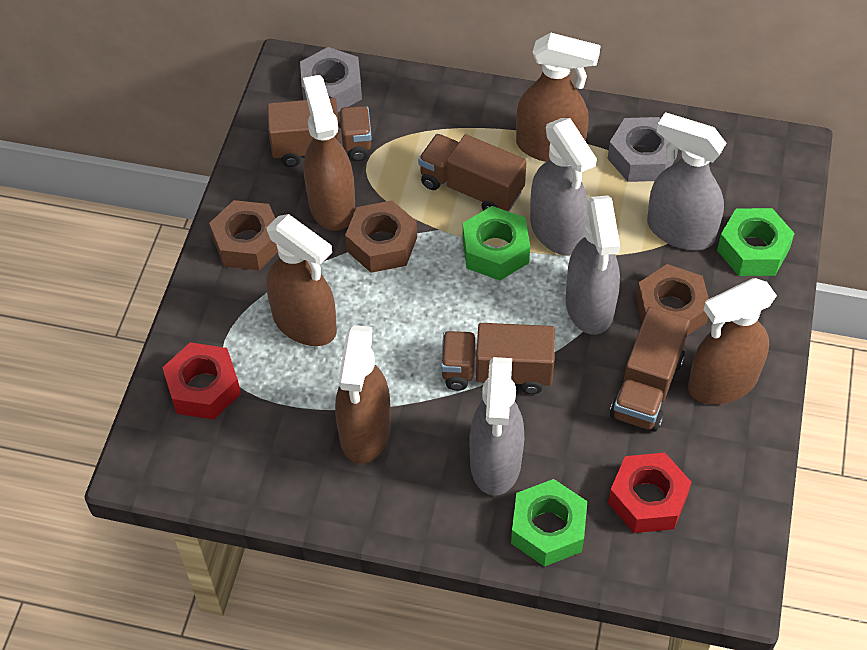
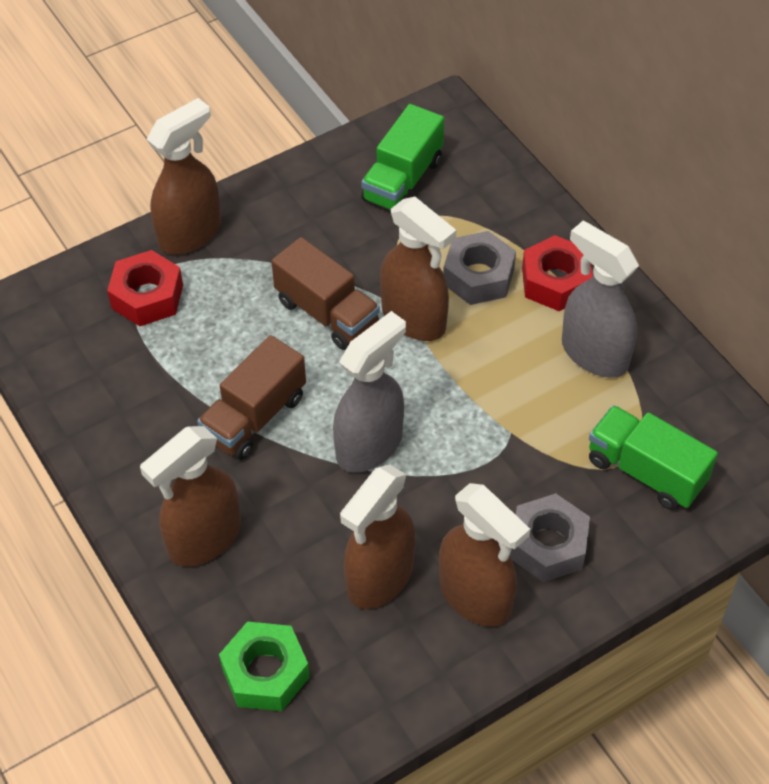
brown nut: [209,200,278,270] [345,200,417,273] [636,264,709,336] = 3 -> none = 0
brown truck: [267,98,372,167] [418,134,527,212] [441,323,555,394] [610,307,690,432] = 4 -> [197,335,306,460] [271,237,380,350] = 2
green nut: [463,206,530,280] [511,479,587,567] [717,208,795,276] = 3 -> [219,621,310,711] = 1
green truck: none = 0 -> [361,104,444,210] [589,405,718,510] = 2
grey spray bottle: [470,357,524,496] [530,118,597,255] [566,195,620,335] [647,112,726,250] = 4 -> [333,311,406,473] [562,221,639,378] = 2

